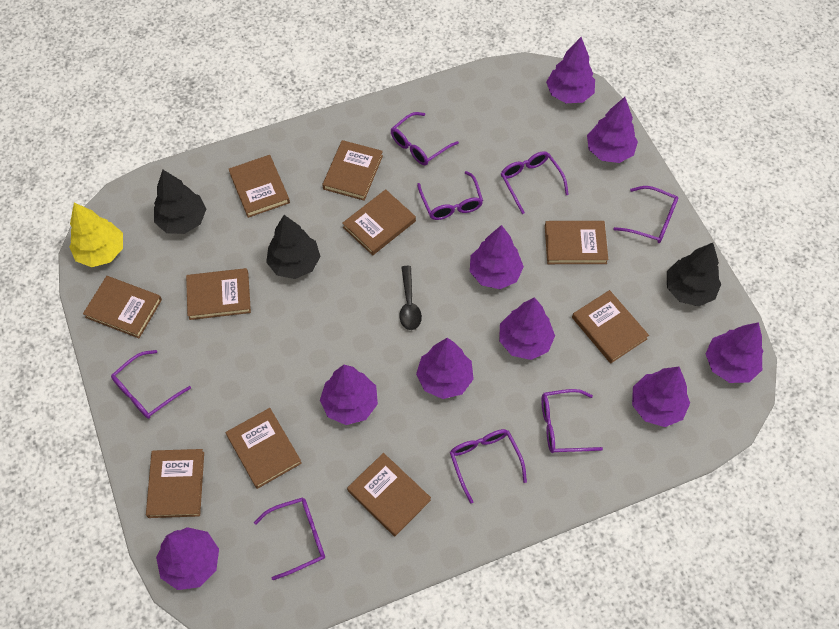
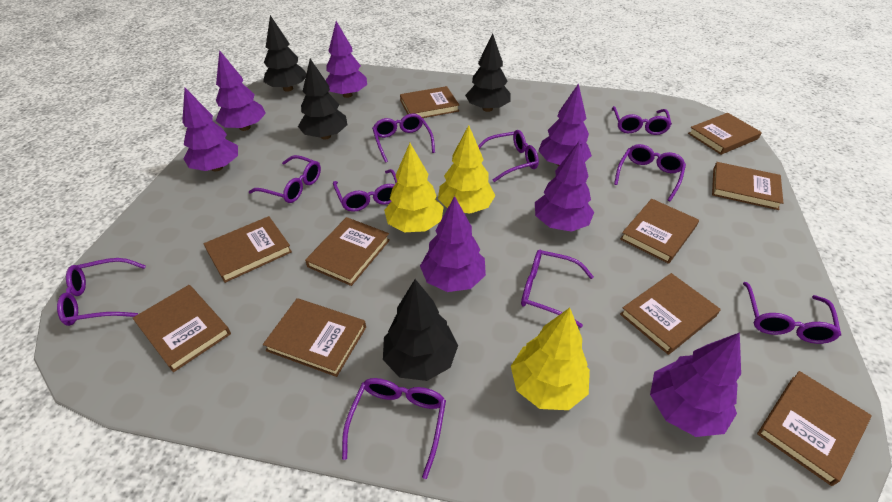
black spoon: [399,266,422,330] = 1 -> none = 0
black tree: [154,169,206,234] [266,215,321,279] [667,243,721,306] = 3 -> [263,15,306,92] [298,58,347,139] [383,279,458,381] [465,33,511,112] = 4
purple glasses: [111,350,191,419] [254,497,325,580] [391,112,459,165] [417,171,483,220] [450,429,527,504] [501,151,569,214] [541,389,603,453] [613,186,678,243] = 8 -> [57,258,146,326] [249,155,321,203] [333,169,397,212] [342,378,446,479] [372,114,435,163] [478,130,539,182] [521,250,594,328] [611,106,672,135] [614,144,686,202] [743,282,841,344] = 10
purple tree: [156,527,219,590] [320,365,378,425] [416,338,474,399] [470,225,524,289] [499,297,555,360] [546,37,595,103] [587,97,638,163] [632,367,690,427] [706,322,764,383] = 9 -> [182,88,238,171] [216,50,266,131] [325,21,367,98] [420,196,486,292] [535,142,594,232] [538,83,592,166] [650,332,741,437] = 7
yellow tree: [69,203,123,267] = 1 -> [384,143,444,232] [438,125,496,214] [511,308,590,410] = 3

